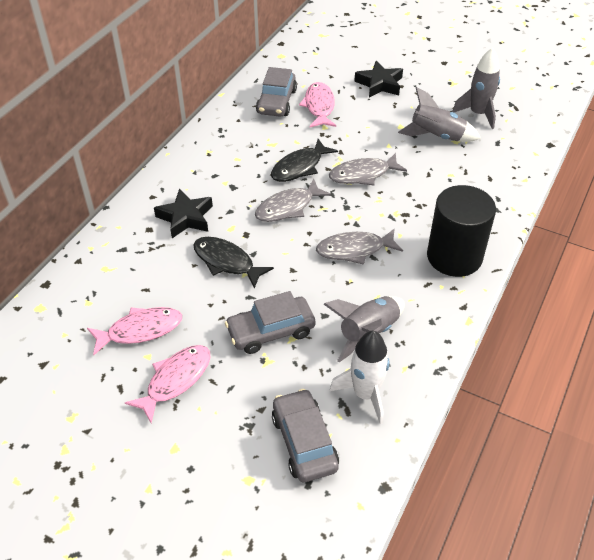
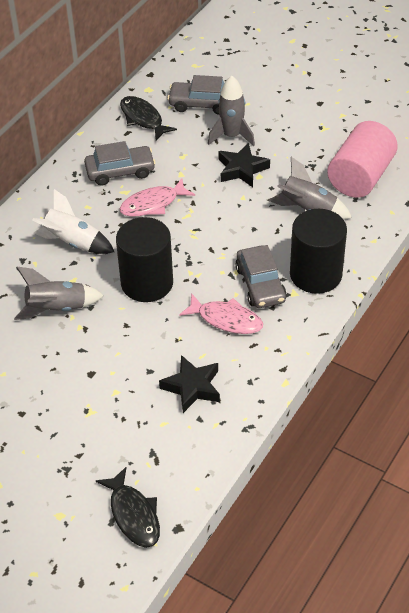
black cylinder: [427,185,496,277] = 1 -> [116,217,173,302] [290,209,347,294] = 2
grey fish: [255,178,331,222] [316,228,403,265] [329,153,407,185] = 3 -> none = 0
pink cylinder: none = 0 -> [327,121,398,198] = 1
pink fish: [87,307,182,355] [125,345,210,423] [299,82,336,128] = 3 -> [119,178,195,217] [179,293,263,334] = 2

